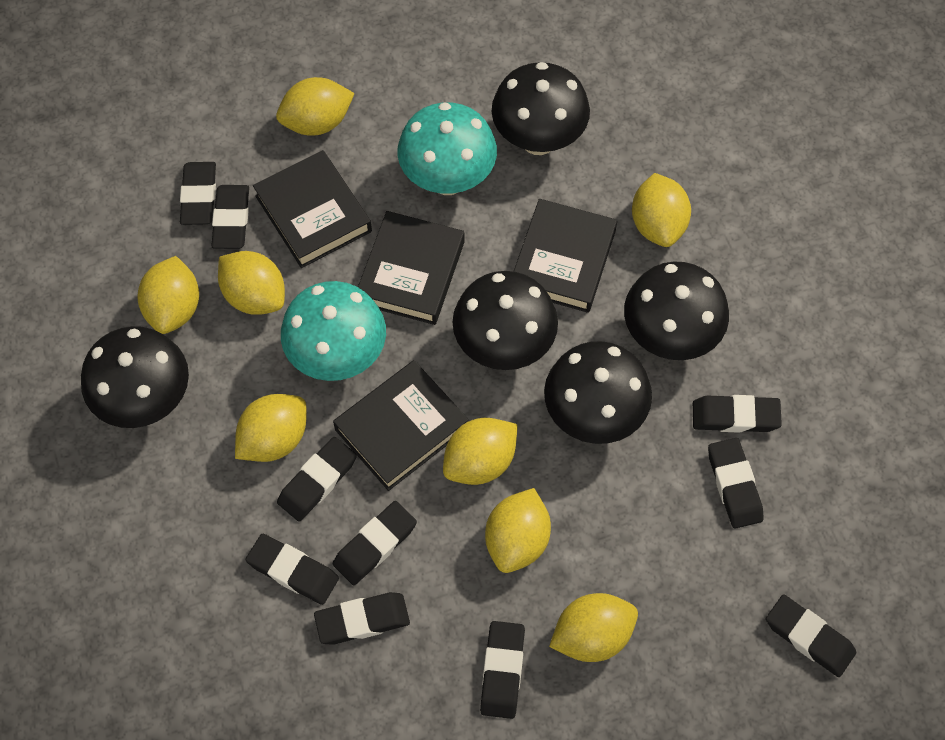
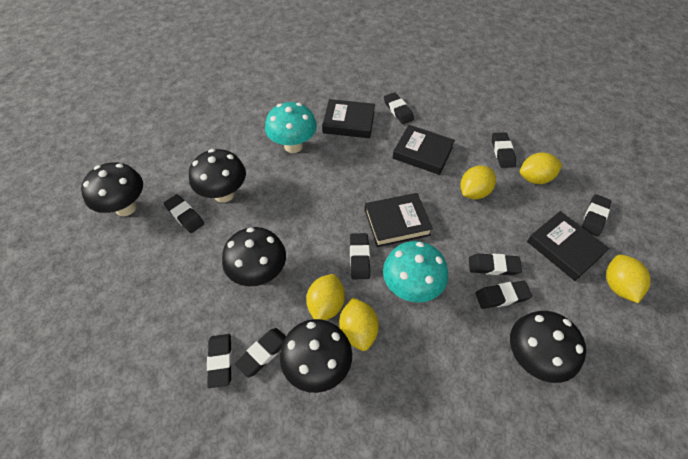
black eraser: [180,162,216,225] [211,185,249,249] [246,534,339,605] [277,437,357,521] [314,592,410,645] [333,501,417,585] [480,621,525,719] [693,395,782,433] [708,438,764,529] [766,594,856,677] = 10 -> [164,194,204,233] [207,334,232,388] [235,328,286,378] [350,233,370,279] [384,92,414,124] [469,253,522,275] [475,281,532,309] [492,132,516,168] [582,194,612,237] = 9
yellow lemon: [137,256,199,334] [218,251,285,315] [235,394,307,462] [276,77,355,136] [443,418,518,485] [485,488,551,573] [549,593,638,662] [632,173,691,247] = 8 -> [306,274,345,320] [339,298,379,351] [461,165,496,199] [520,152,562,184] [606,254,651,303] = 5

